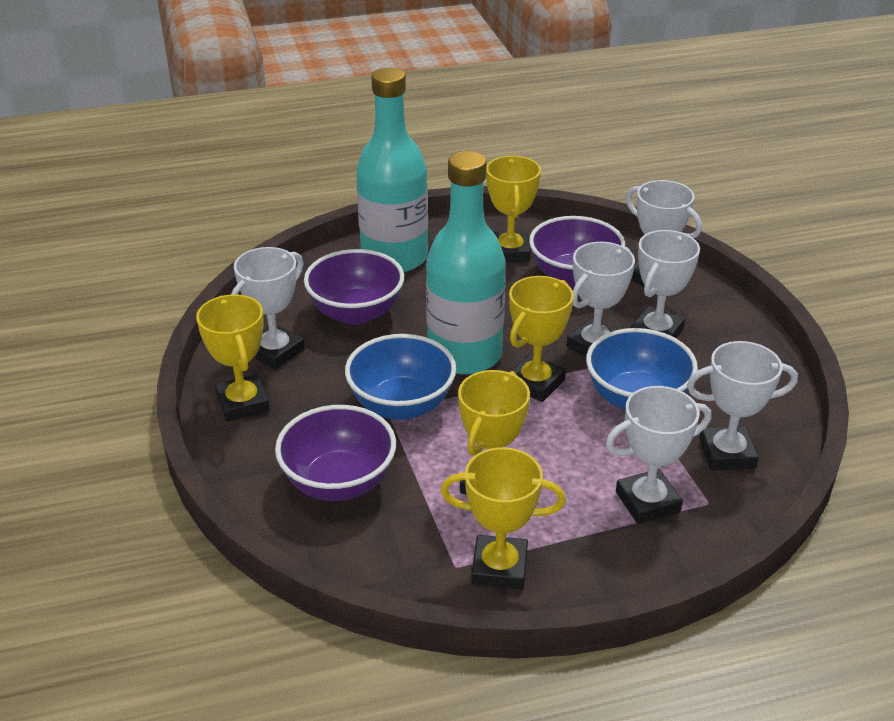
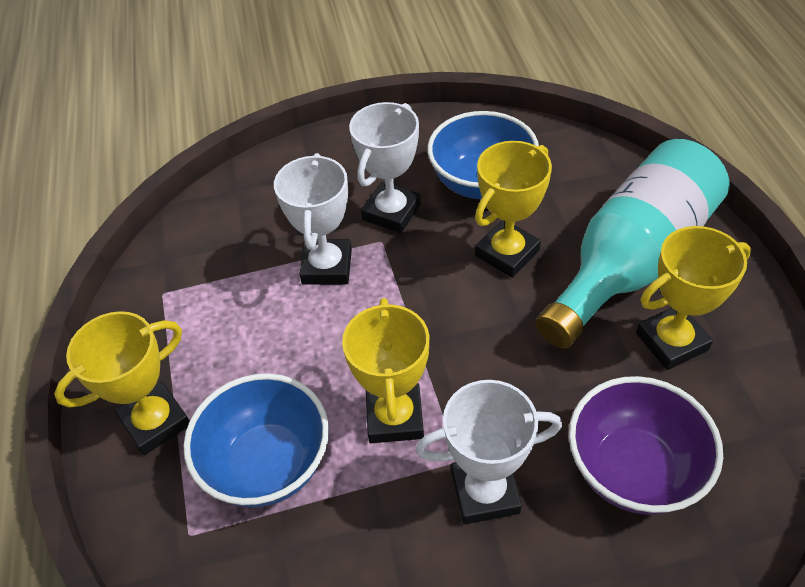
purple bowl: [275,405,396,501] [304,249,404,325] [529,216,626,288] = 3 -> [569,376,723,515] = 1
turquoise bottle: [356,68,428,272] [426,151,506,375] = 2 -> [536,139,730,349] = 1
white trophy: [231,247,305,370] [567,242,635,357] [606,386,711,524] [626,180,702,287] [631,230,700,338] [687,341,798,470] = 6 -> [274,153,352,285] [349,102,421,233] [415,380,562,524] = 3
yellow trophy: [196,294,270,422] [440,447,566,590] [458,370,530,495] [486,156,541,262] [509,276,574,402] = 5 -> [54,311,190,455] [342,298,429,443] [475,141,552,278] [636,226,751,370] = 4

